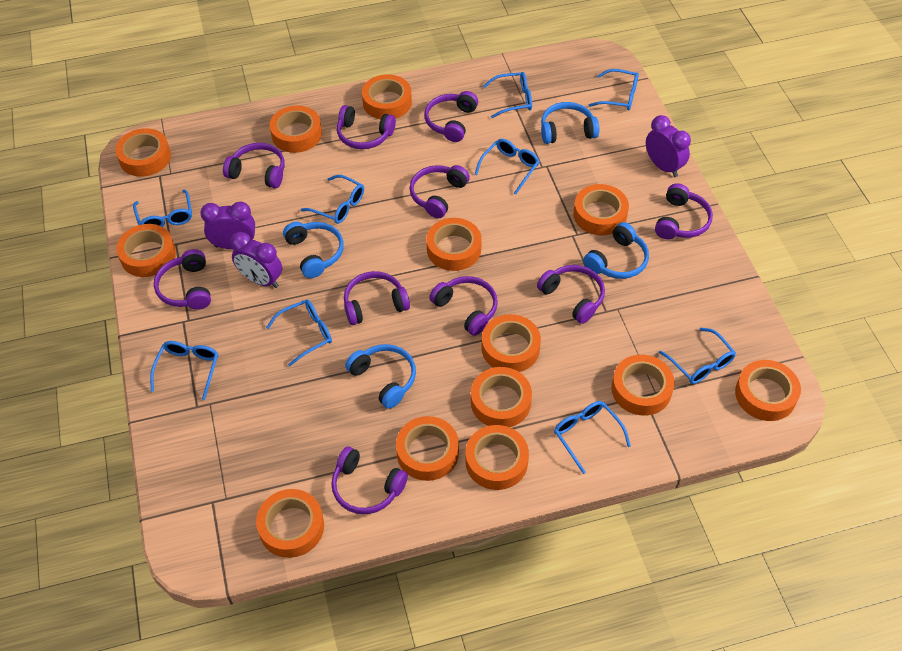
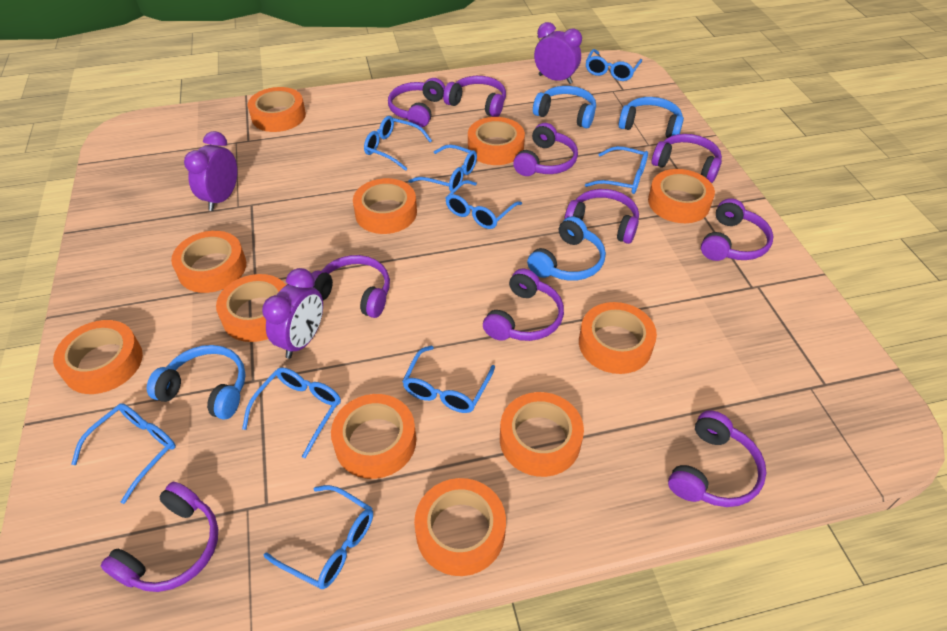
orange tape: [115,128,171,177] [116,224,176,277] [256,489,324,558] [270,106,322,153] [362,74,412,119] [396,416,459,481] [426,218,482,271] [465,425,529,490] [471,367,532,427] [481,314,541,372] [573,184,629,235] [611,355,675,416] [735,360,801,421] = 13 -> [53,320,143,394] [171,231,246,293] [216,274,286,342] [248,87,306,132] [331,394,416,479] [353,178,417,234] [414,478,506,576] [468,117,525,165] [500,392,584,477] [579,302,657,374] [648,169,715,223] = 11

